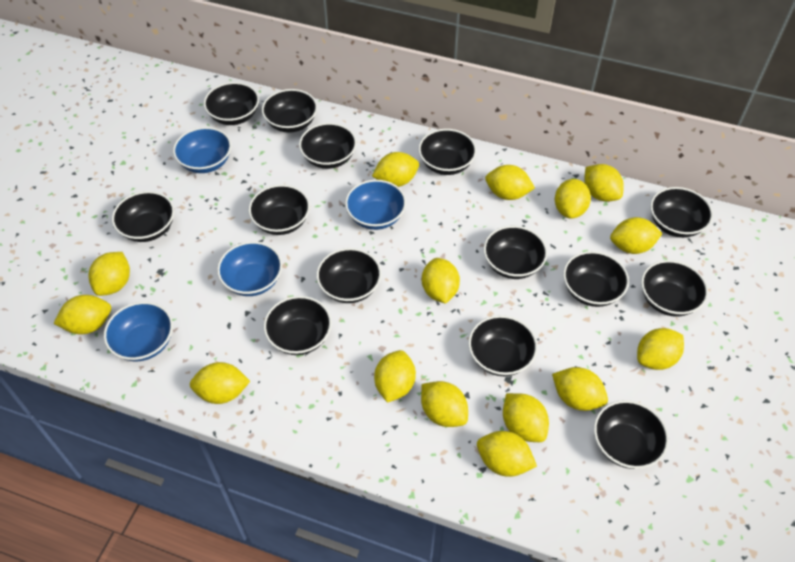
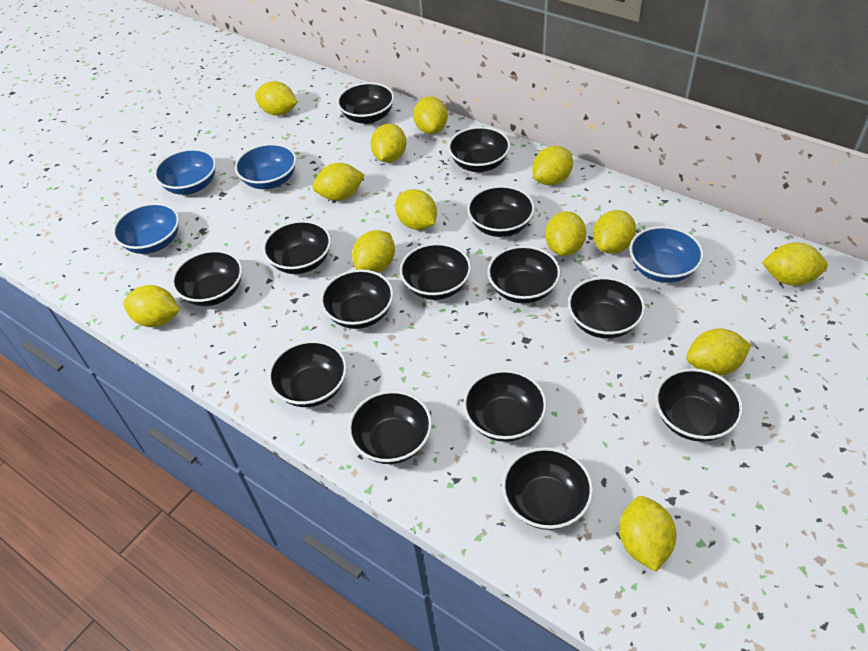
yellow lemon: [53,295,111,334] [89,252,130,296] [190,362,250,404] [372,152,419,187] [374,350,416,403] [421,381,468,427] [422,258,460,304] [477,431,537,477] [485,165,535,200] [503,393,549,442] [552,367,608,411] [555,179,591,219] [584,164,624,202] [610,217,663,254] [637,328,684,370] = 15 -> [123,285,180,327] [255,81,298,116] [313,163,365,201] [352,230,395,273] [371,124,406,163] [395,189,437,230] [413,96,448,134] [532,146,573,185] [545,211,586,256] [593,210,636,254] [619,496,676,572] [686,328,751,376] [762,242,828,286] = 13

